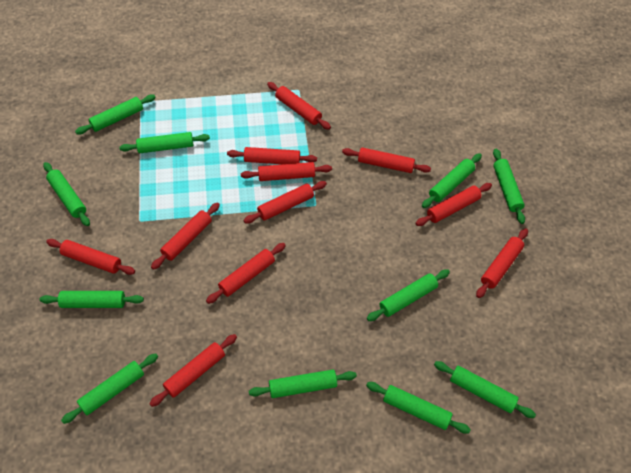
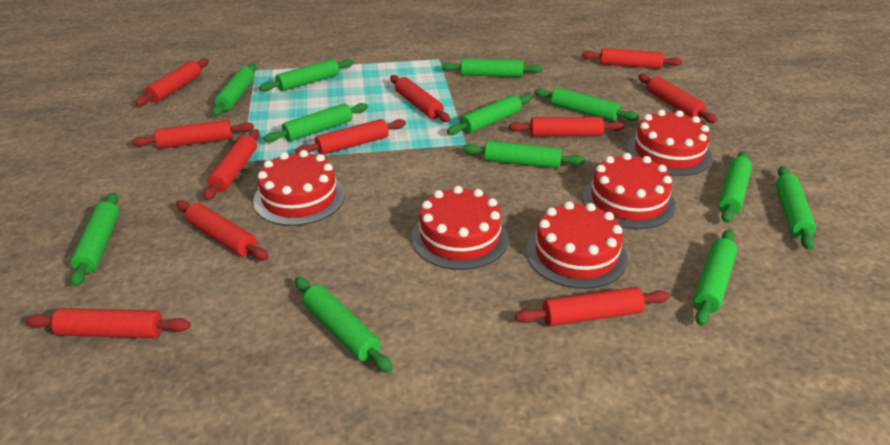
green rolling pin: [39,291,144,308] [43,162,90,226] [61,353,158,424] [75,94,156,134] [119,132,210,153] [249,369,357,398] [366,382,471,433] [367,269,450,321] [422,153,482,208] [434,361,536,418] [493,149,525,224] = 11 -> [70,192,119,287] [212,63,256,116] [259,59,353,92] [264,103,368,142] [295,277,393,373] [442,59,542,77] [447,94,532,135] [462,141,585,168] [534,88,639,121] [694,230,737,326] [718,151,752,223] [775,166,816,250] = 12
red cake: none = 0 -> [253,150,345,226] [411,186,509,270] [526,201,628,289] [583,153,676,229] [627,110,712,176] = 5

